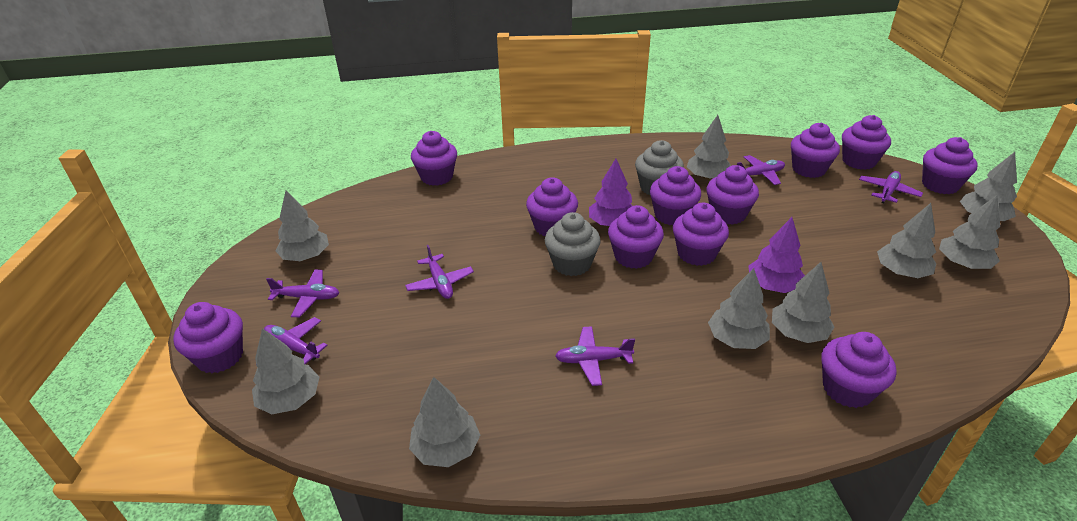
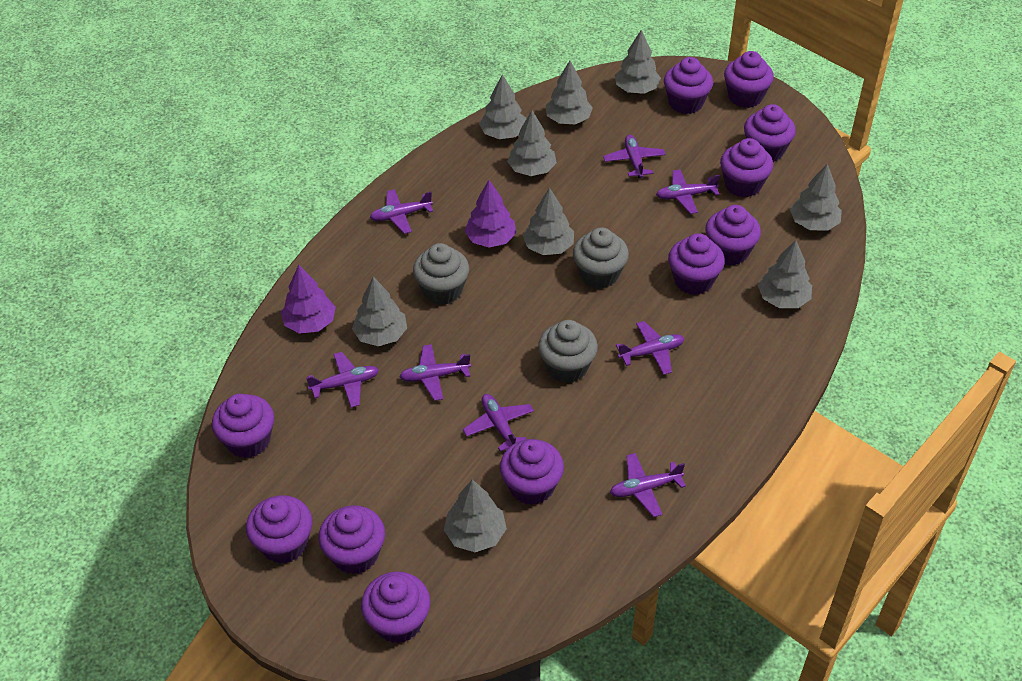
grey cupcake: [545,212,601,276] [635,140,684,196] = 2 -> [413,243,469,305] [538,320,598,383] [573,227,629,289] = 3
purple plane: [264,317,328,364] [266,270,340,317] [405,245,474,299] [555,326,635,386] [737,155,785,185] [859,171,923,203] = 6 -> [306,352,379,408] [370,189,433,234] [399,344,471,401] [463,394,534,452] [603,135,666,178] [610,453,686,517] [616,321,685,375] [656,170,720,214] = 8

